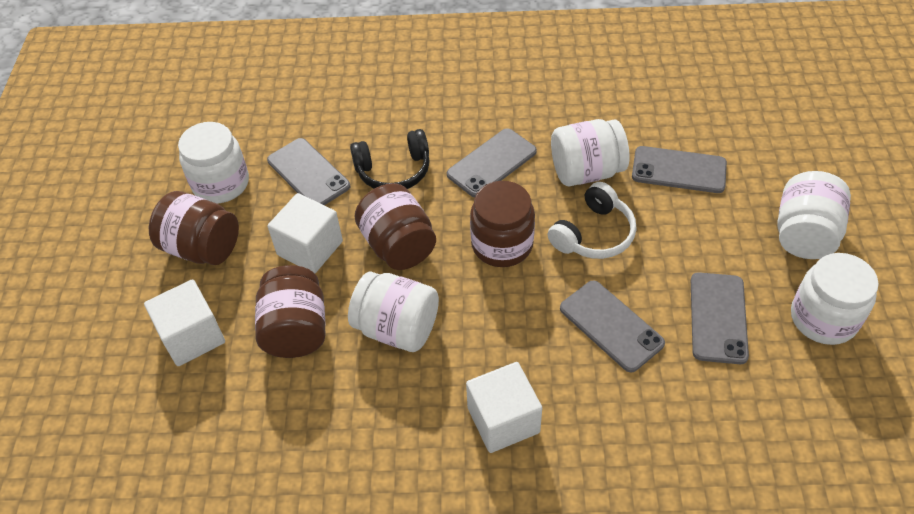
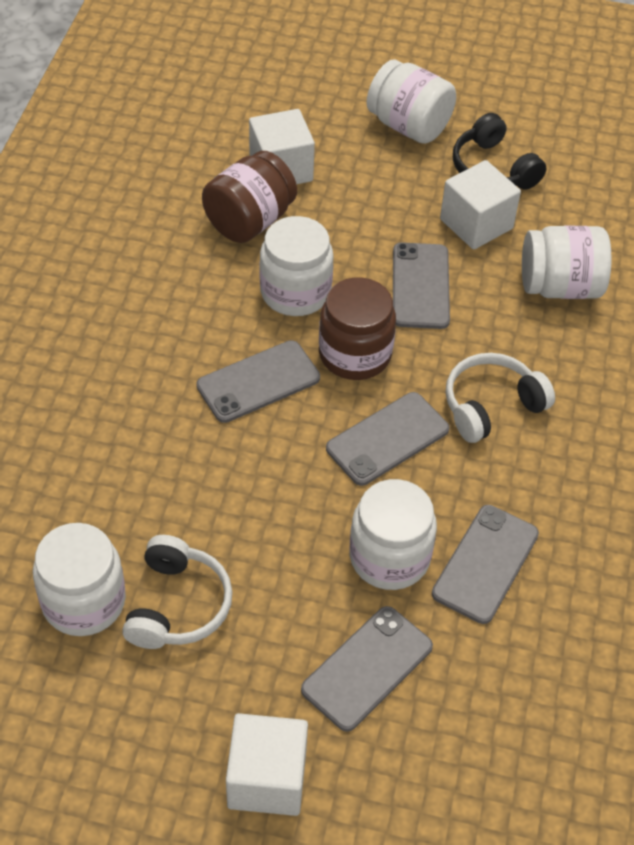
brown jar: [149,191,239,265] [255,265,326,358] [354,183,436,270] [470,181,535,267] = 4 -> [202,151,297,243] [319,277,396,380] = 2
white headphones: [548,182,637,259] = 1 -> [122,535,233,649] [446,353,555,443] = 2

